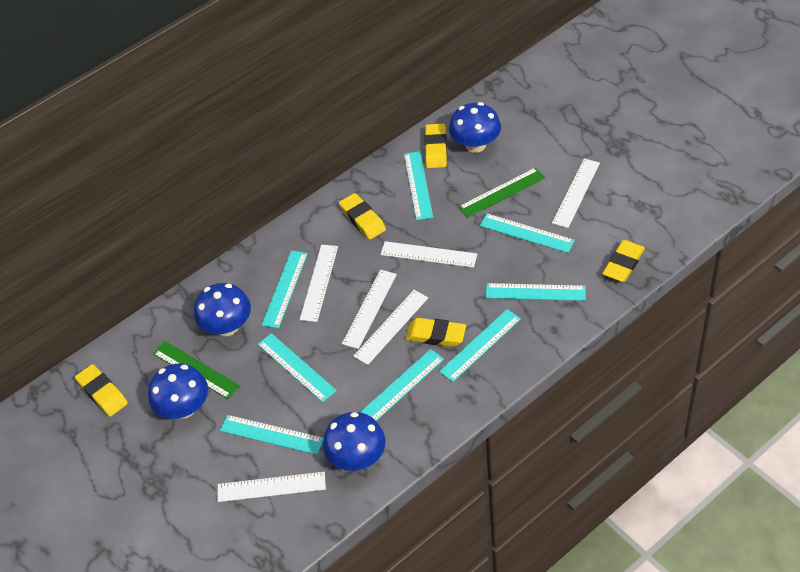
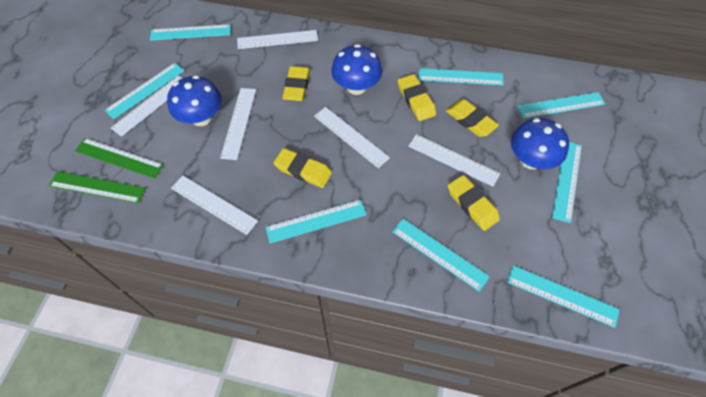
blue mushroom: [148,364,208,419] [194,283,251,336] [323,412,386,471] [449,102,501,153] = 4 -> [167,75,222,126] [331,44,382,95] [511,118,569,170] = 3

